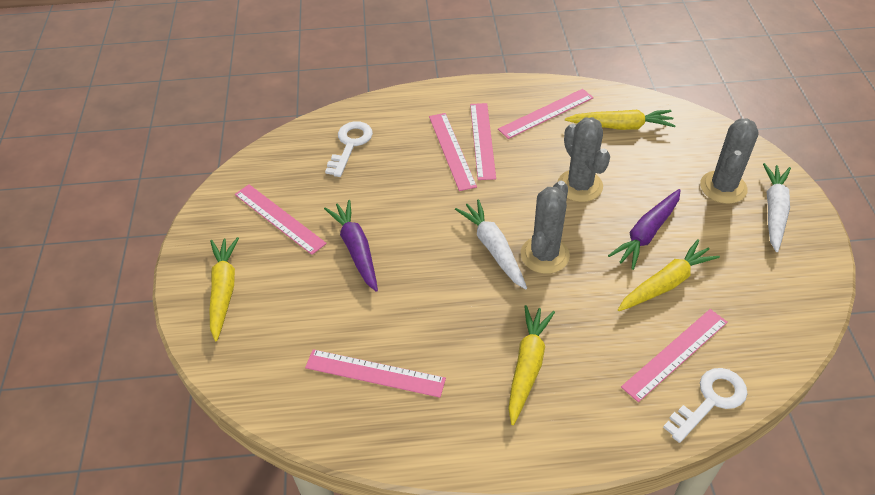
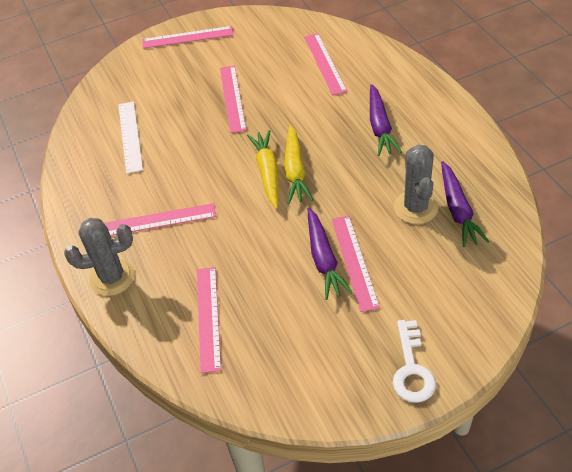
grey cactus: [521,181,570,274] [558,117,610,202] [700,118,759,204] = 3 -> [64,218,135,296] [394,145,439,224] = 2
purple carrot: [324,200,378,292] [608,189,681,270] = 2 -> [308,208,353,300] [370,84,402,156] [441,161,490,247] = 3
white carrot: [455,199,527,290] [763,163,791,252] = 2 -> none = 0
white key: [325,121,373,177] [663,368,748,443] = 2 -> [393,320,436,403] = 1
white ruler: none = 0 -> [118,101,143,174] = 1
yellow carrot: [209,237,239,341] [508,305,555,425] [565,110,676,130] [618,240,720,311] = 4 -> [247,130,278,209] [284,126,313,204] = 2

